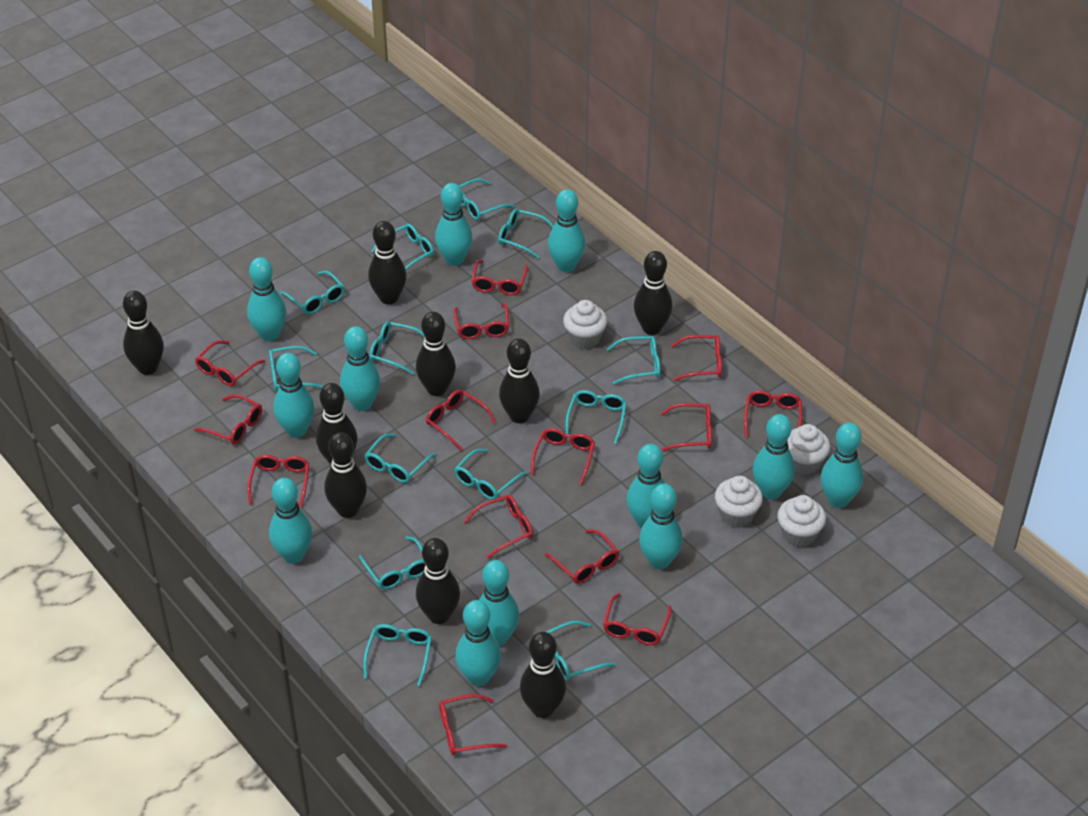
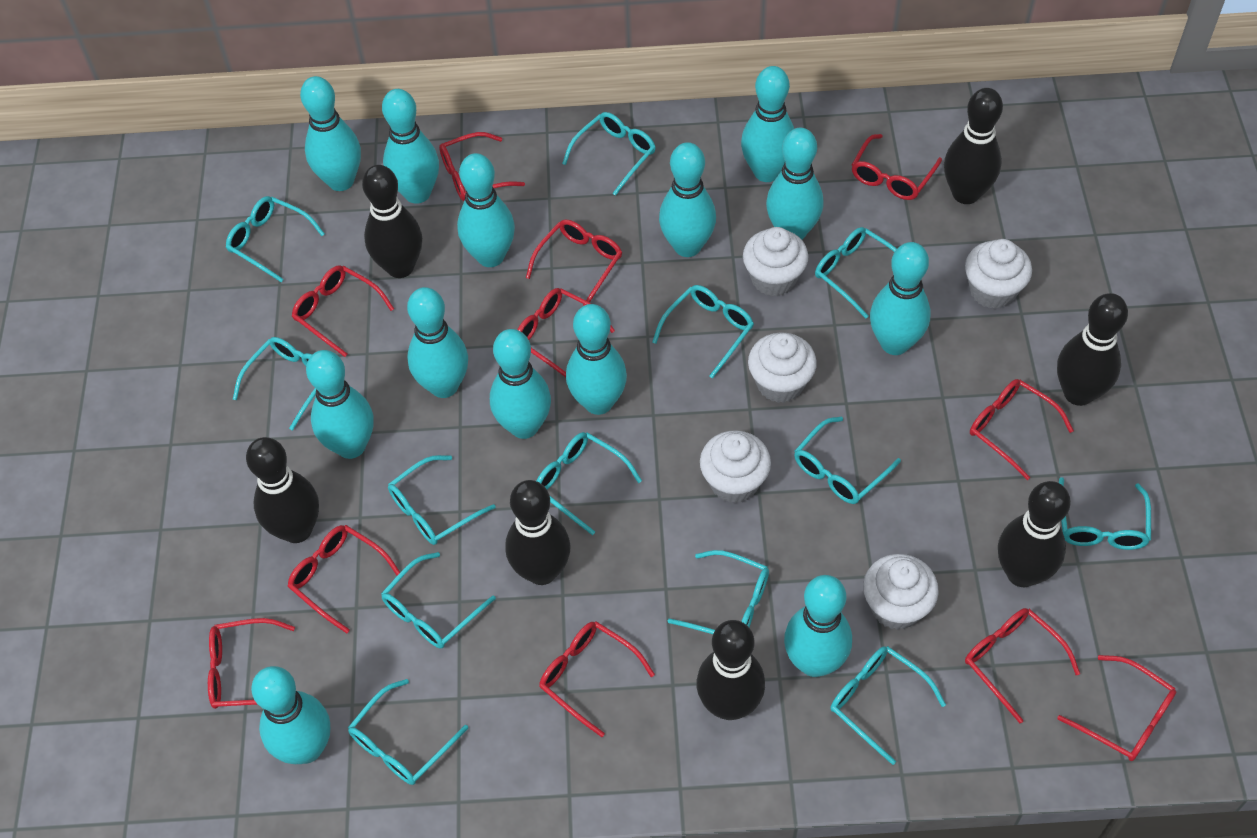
black bowling pin: [123,291,164,375] [316,383,358,465] [324,432,367,518] [368,221,407,304] [416,312,456,396] [416,538,460,624] [499,338,540,423] [520,632,566,718] [634,251,673,335] = 9 -> [246,437,319,543] [362,165,422,278] [505,480,571,585] [696,620,765,720] [944,88,1003,204] [998,481,1071,587] [1057,293,1128,406] = 7
red glasses: [194,394,262,445] [195,340,265,386] [247,455,310,507] [426,390,496,450] [439,694,507,755] [453,304,509,339] [464,495,533,559] [471,260,528,295] [531,428,595,485] [545,529,619,584] [603,593,672,645] [661,403,712,451] [671,335,722,381] [744,390,802,438] = 14 -> [208,618,295,709] [287,525,400,633] [292,265,394,357] [439,132,525,201] [517,288,615,377] [526,219,622,306] [539,621,655,737] [852,134,942,200] [965,608,1080,723] [970,379,1074,480] [1058,655,1176,761] = 11
turquoise bowling pin: [247,257,286,341] [269,478,312,564] [274,353,315,438] [340,326,380,411] [435,183,473,266] [455,600,501,686] [479,560,519,646] [548,189,585,272] [627,444,664,528] [639,483,683,569] [753,414,795,500] [821,422,863,508] = 12 -> [251,666,330,764] [300,76,361,191] [306,350,374,459] [382,89,439,204] [407,287,468,398] [457,153,515,267] [490,329,551,439] [566,304,627,415] [659,142,716,257] [741,66,794,182] [766,128,824,240] [784,575,852,677] [870,242,931,355] = 13
white cupcake: [563,300,607,349] [715,476,763,528] [777,495,826,547] [787,424,830,475] = 4 -> [700,430,771,503] [743,227,808,296] [748,332,817,403] [863,554,939,630] [965,239,1032,309] = 5

